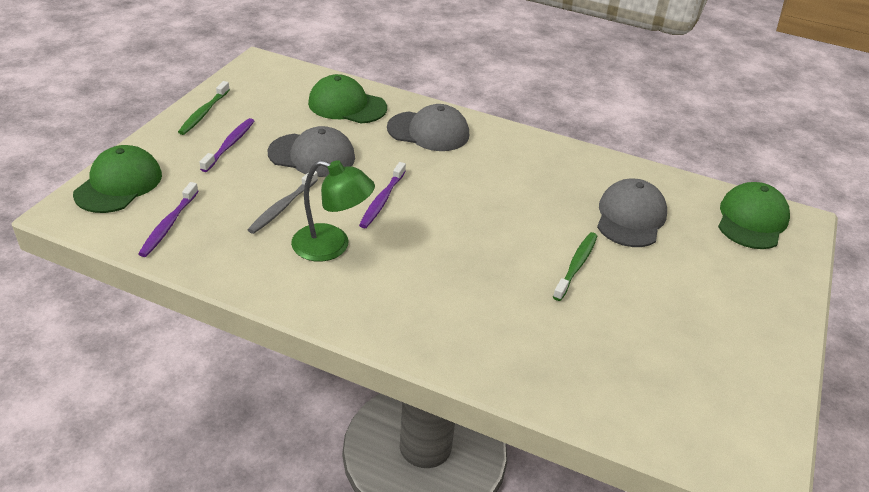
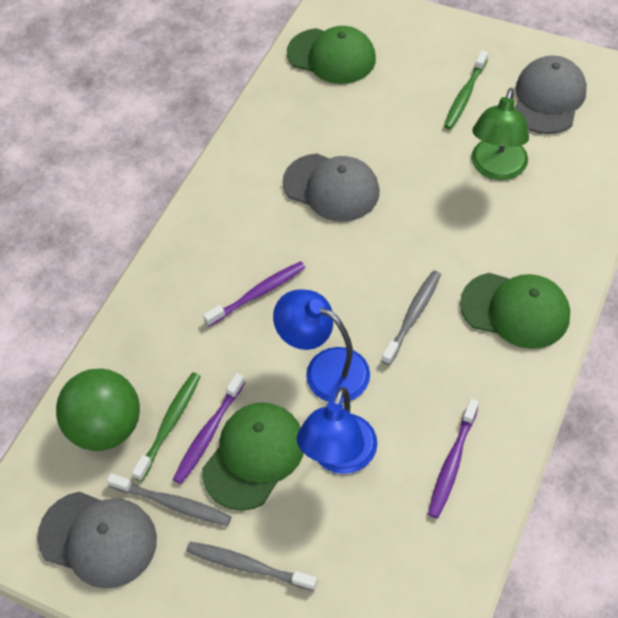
blue lamp: none = 0 -> [273,289,370,403] [297,387,377,474] = 2
green ball: none = 0 -> [56,368,140,451] = 1
grey toothbrush: [248,171,318,234] = 1 -> [107,473,232,526] [186,542,317,591] [382,270,441,365] = 3

